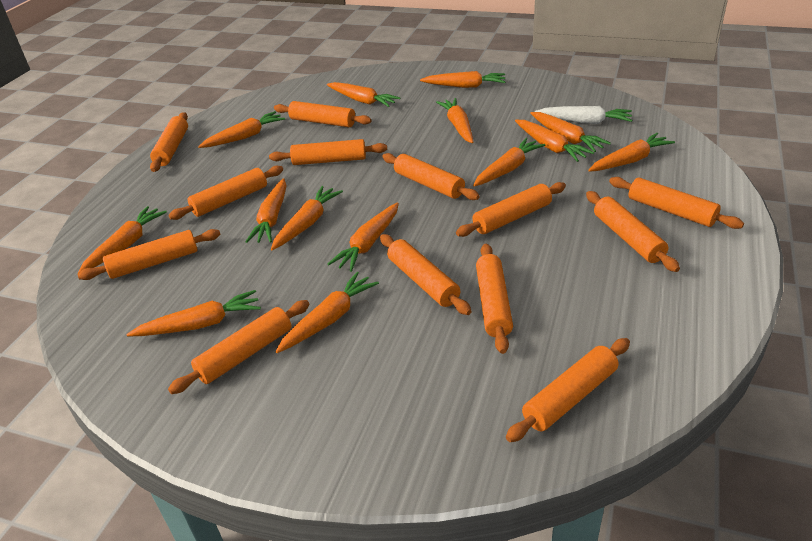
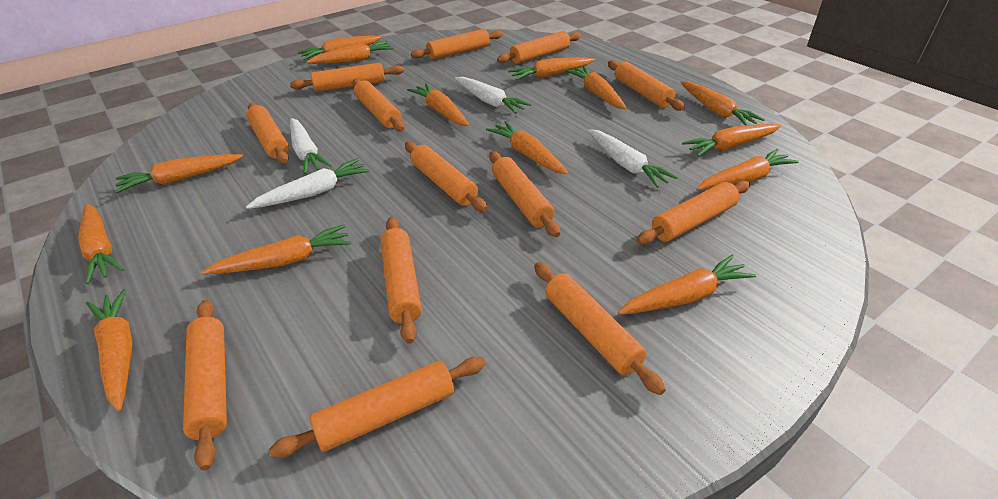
white carrot: [535,106,632,124] = 1 -> [246,158,370,209] [290,118,332,174] [455,77,532,114] [588,129,678,188] = 4

